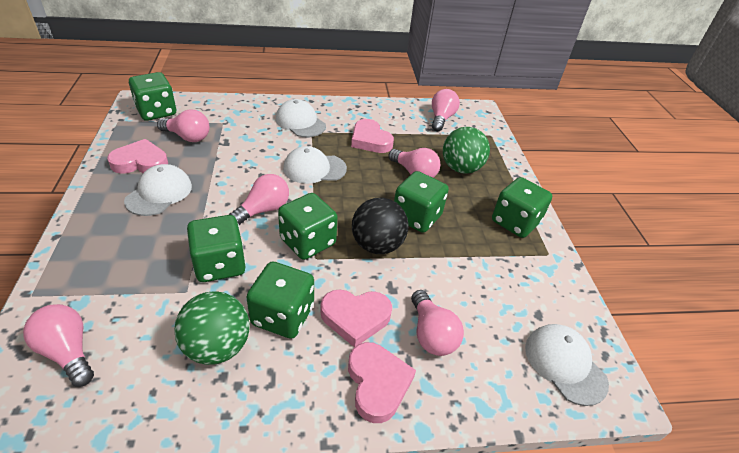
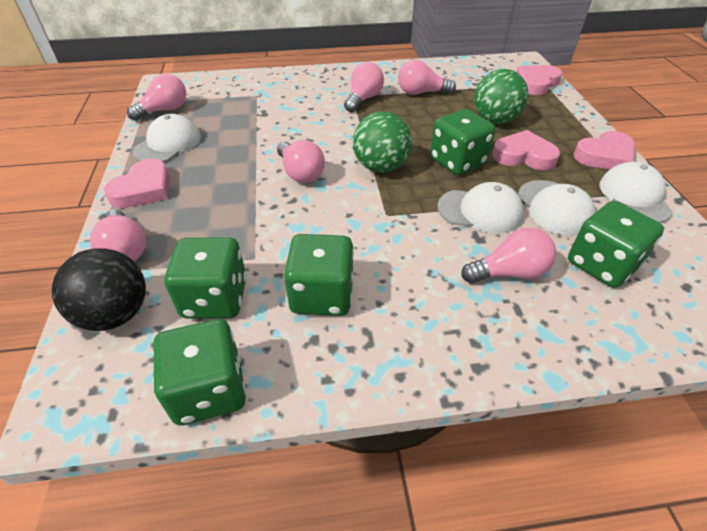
green dice: [129,72,176,121] [187,215,246,282] [246,262,314,339] [278,193,338,260] [394,171,449,233] [492,177,552,238] = 6 -> [153,319,246,425] [164,237,247,319] [284,234,354,316] [430,109,495,175] [568,201,664,288] = 5

